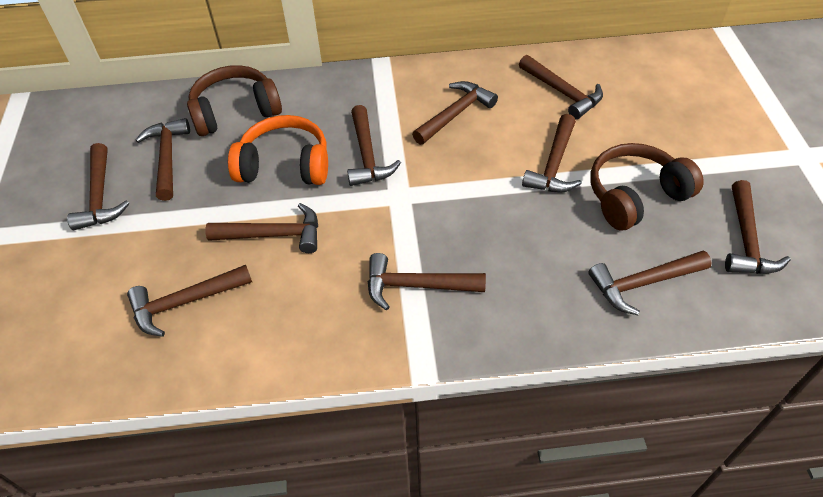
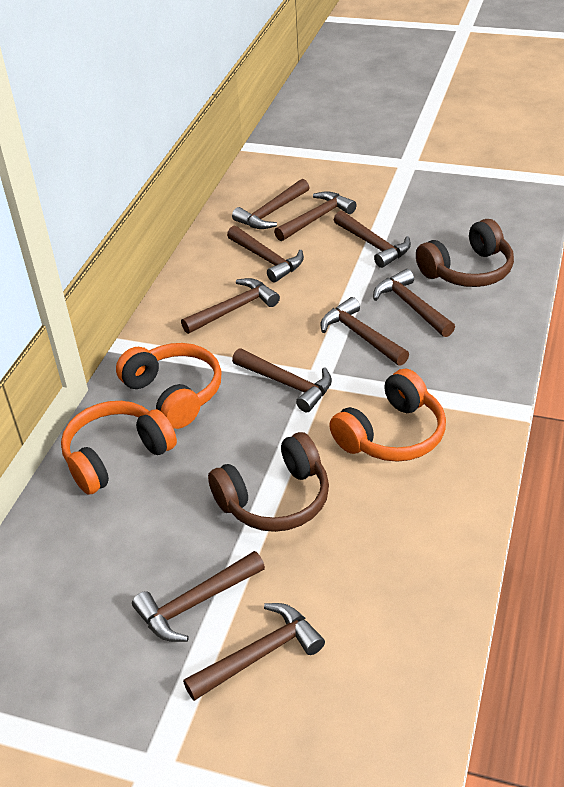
brown hammer: [67,143,129,230] [127,265,252,337] [135,118,190,201] [205,203,318,253] [347,105,401,186] [368,253,486,310] [412,81,498,145] [519,55,603,119] [522,114,582,193] [588,251,712,315] [725,180,791,274] = 11 -> [132,551,265,642] [181,278,280,334] [183,603,325,701] [227,226,304,283] [232,179,310,229] [232,349,332,412] [274,191,357,241] [320,297,409,366] [334,211,411,268] [373,269,455,337] = 10
orange headphones: [228,115,328,185] = 1 -> [61,401,177,495] [116,343,222,429] [329,369,446,462] = 3

